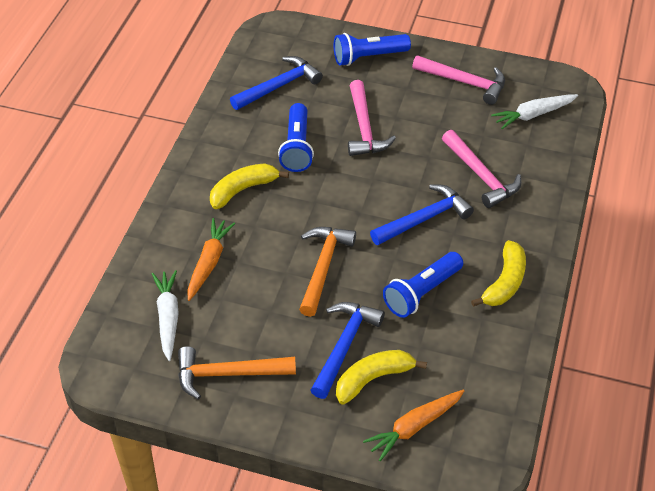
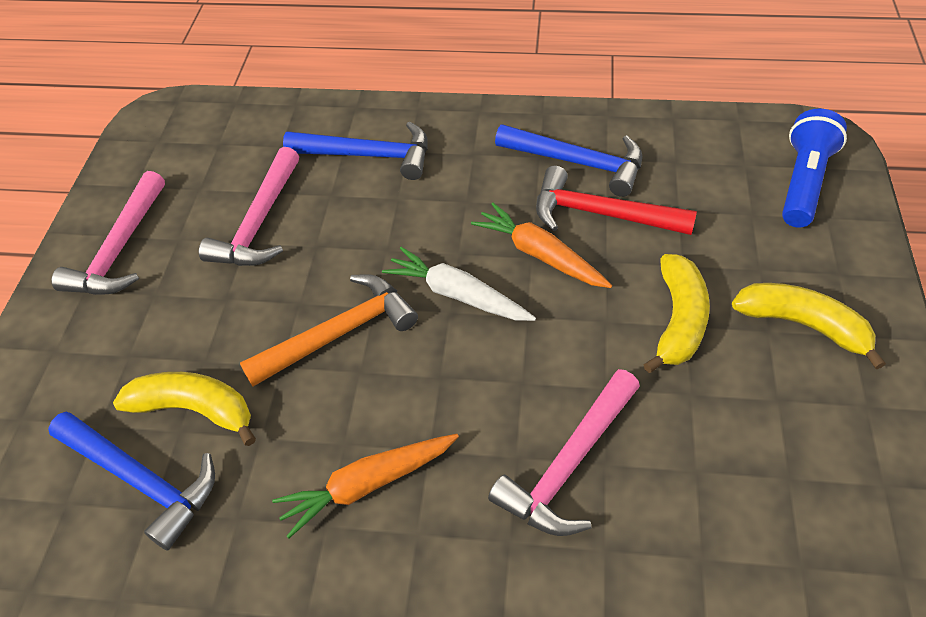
blue flashlight: [278,103,314,172] [334,33,411,66] [383,252,463,318] = 3 -> [782,109,847,227] = 1
orange hammer: [178,346,296,400] [299,227,356,317] = 2 -> [240,274,418,387] = 1
red hammer: none = 0 -> [536,166,697,235] = 1
white carrot: [152,270,179,361] [491,94,578,129] = 2 -> [382,247,536,321] = 1

